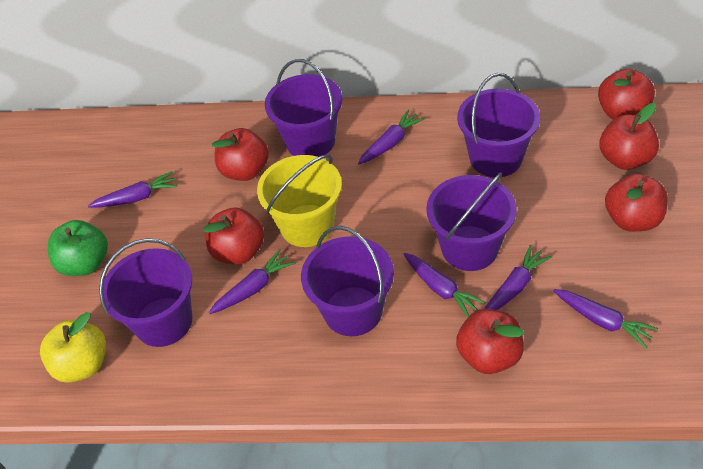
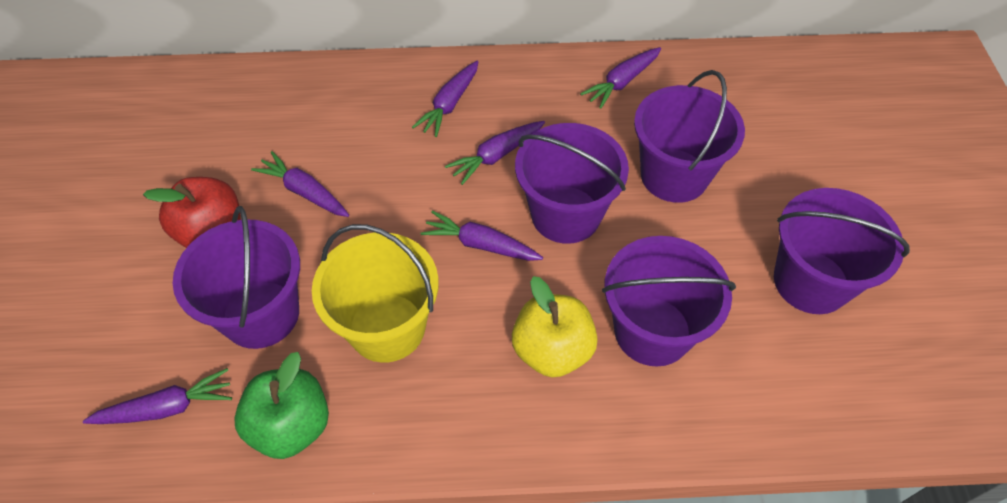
red apple: [203,207,264,264] [212,128,269,181] [456,309,524,374] [598,69,655,120] [599,103,659,170] [605,173,668,232] = 6 -> [143,177,241,248] = 1

